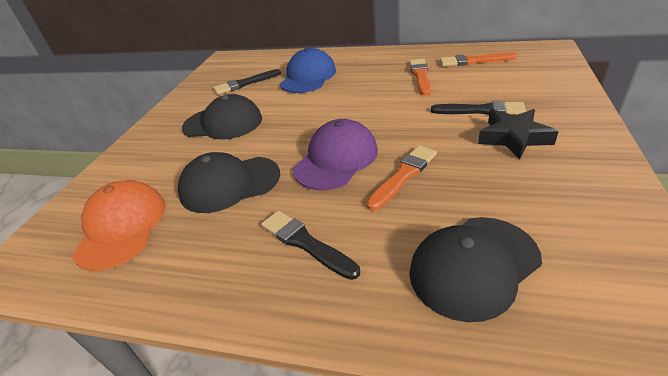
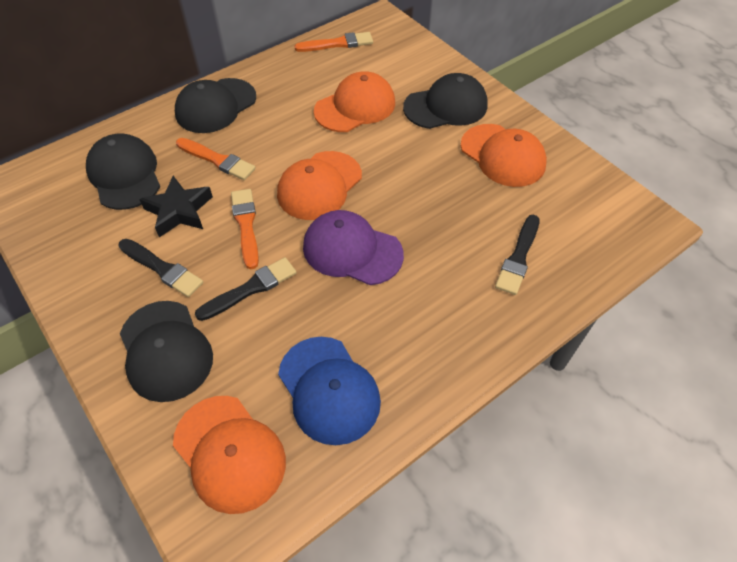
black cap: [178,152,280,213] [182,94,262,140] [409,217,542,322] = 3 -> [86,133,160,210] [120,301,213,402] [175,78,256,133] [403,73,488,129] = 4
orange cap: [72,180,166,271] = 1 -> [173,396,286,514] [277,151,362,220] [314,71,395,132] [461,124,547,187] = 4

